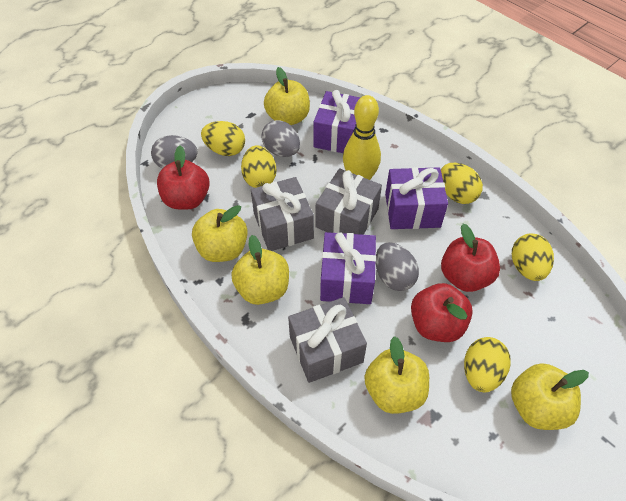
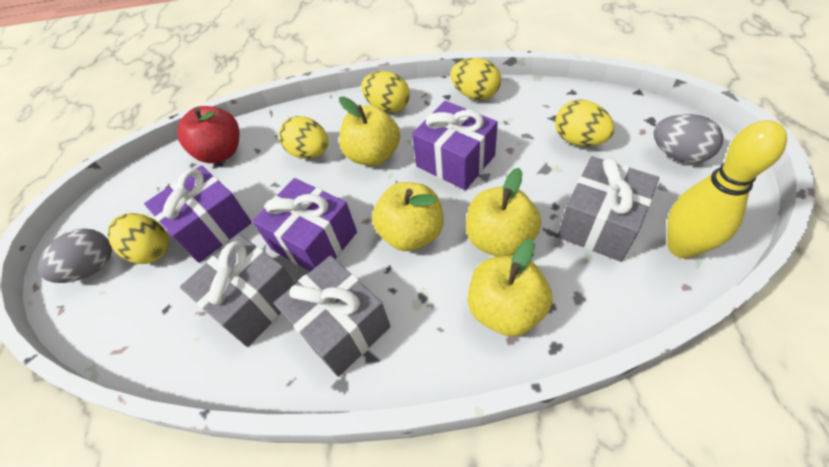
grey egg: [151,135,197,168] [261,120,300,157] [376,242,419,291] = 3 -> [38,228,112,283] [653,114,723,163] = 2
red apple: [157,146,210,210] [411,283,473,342] [441,224,500,292] = 3 -> [178,106,239,163] = 1
yellow apple: [192,205,248,262] [232,235,289,305] [264,67,310,125] [364,336,429,414] [511,363,589,430] = 5 -> [339,97,400,166] [372,182,443,251] [466,168,541,257] [468,239,552,337] = 4

